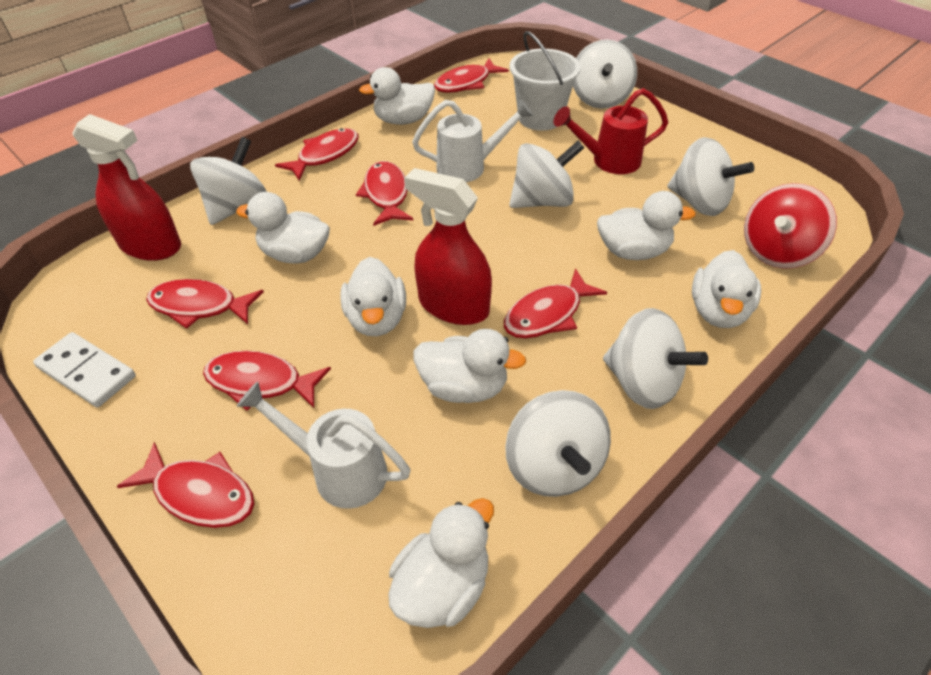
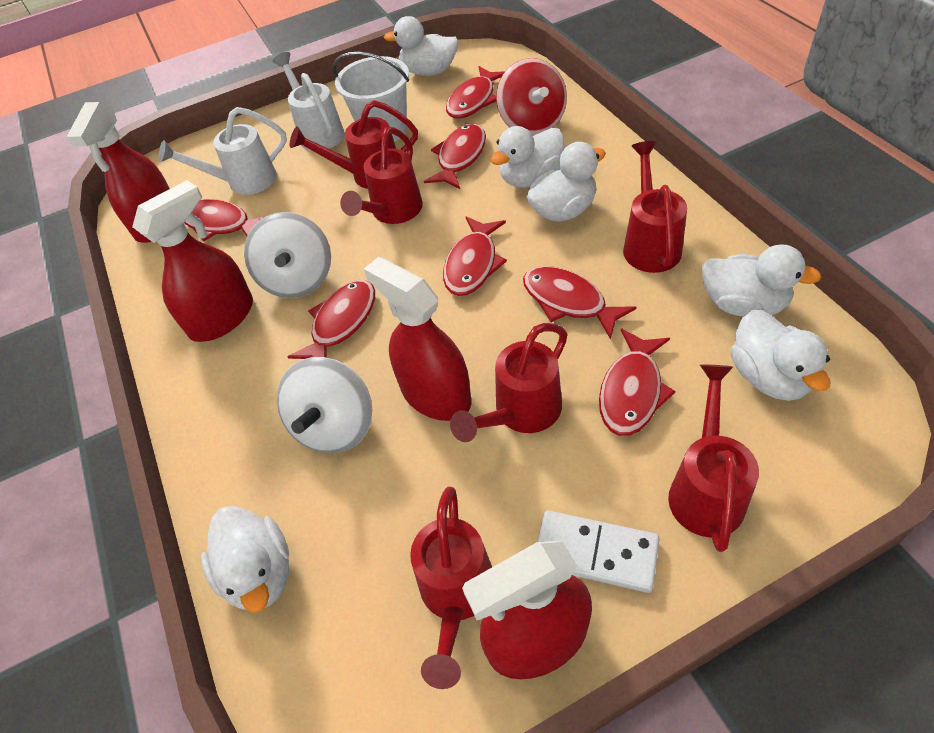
red spray bottle: [73,114,181,261] [404,168,492,325] = 2 -> [67,102,170,243] [132,180,253,342] [364,257,471,421] [462,541,592,679] = 4
red watering can: [554,88,668,174] = 1 -> [290,100,418,189] [340,127,423,224] [410,487,492,689] [450,323,568,442] [623,141,687,273] [668,364,759,552] = 6
white duck: [236,192,330,264] [340,257,406,336] [359,67,435,125] [388,498,494,628] [414,329,526,403] [597,191,696,260] [692,250,761,328] = 7 -> [201,506,289,613] [384,16,459,76] [490,126,564,188] [526,142,606,222] [702,245,822,317] [731,310,831,401] = 6
white spinning top: [190,137,267,225] [505,390,611,497] [509,140,584,208] [573,40,637,109] [603,308,708,409] [667,137,754,216] = 6 -> [244,212,331,298] [277,357,372,453] = 2

